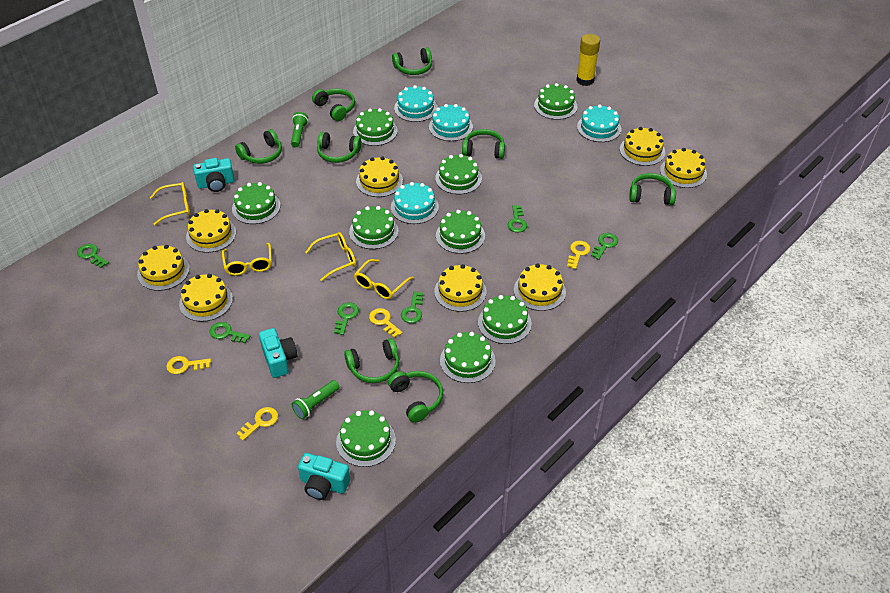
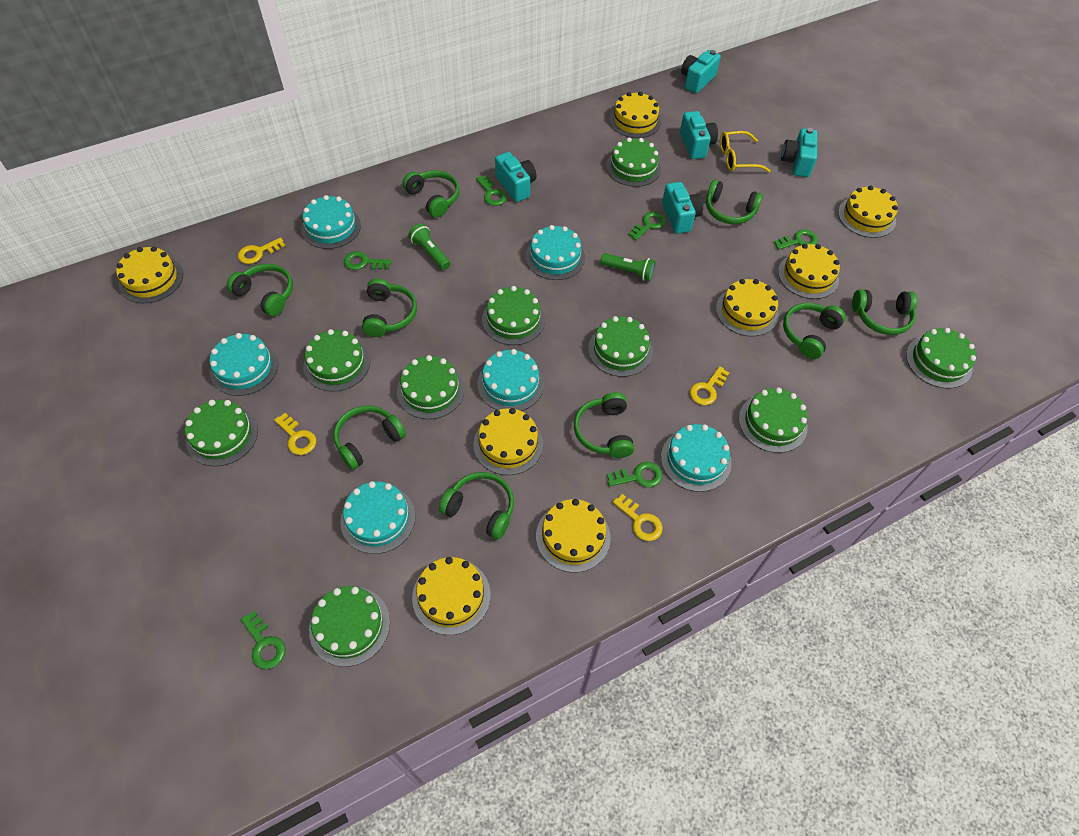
green headphones: [235,129,282,164] [312,88,355,121] [317,132,362,163] [344,338,399,383] [388,371,443,423] [392,47,432,75] [462,129,505,159] [629,173,676,205] = 8 -> [227,264,293,316] [333,406,406,470] [362,278,417,337] [402,170,459,218] [439,472,514,539] [574,392,634,458] [706,180,763,224] [783,303,846,359] [852,289,917,335] = 9
turquoise cake: [391,182,439,224] [394,85,437,122] [429,104,473,141] [577,104,621,142] = 4 -> [209,333,278,396] [301,195,361,249] [340,481,415,554] [477,349,544,411] [526,225,585,280] [661,424,732,492] = 6
turquoise camera: [193,158,235,192] [259,328,298,378] [298,453,350,500] = 3 -> [495,152,536,202] [662,182,703,234] [680,111,718,159] [681,50,721,93] [781,128,817,177] = 5
yellow glasses: [150,182,190,225] [222,243,272,276] [305,232,356,281] [354,259,414,299] = 4 -> [720,131,770,172] = 1
yellow glue stick: [576,34,600,86] = 1 -> none = 0

